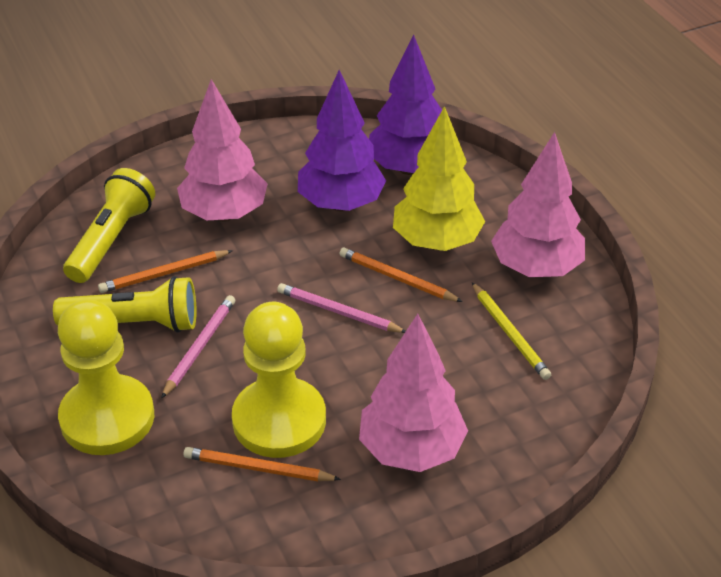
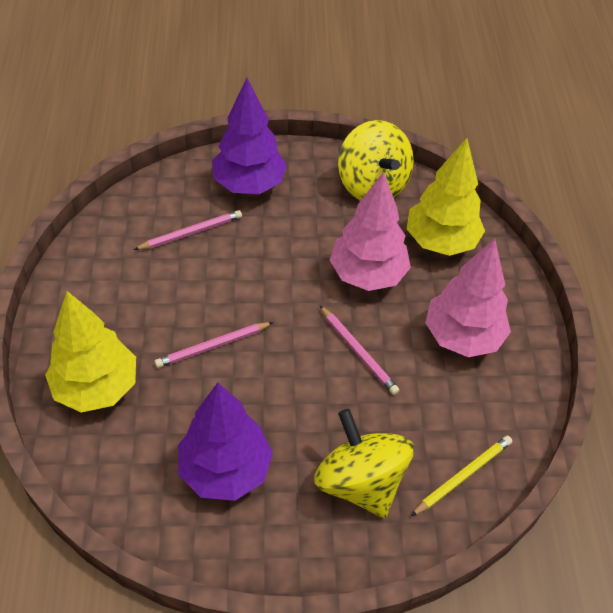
orange pencil: [98,250,233,293] [183,447,341,481] [339,248,463,302] = 3 -> none = 0
pink pencil: [161,295,235,399] [277,283,406,333] = 2 -> [134,210,242,250] [155,322,274,368] [320,306,399,395] = 3
pink tree: [177,79,267,221] [359,314,468,472] [491,132,585,277] = 3 -> [330,172,411,291] [425,238,511,357] = 2
yellow flashlight: [53,276,197,333] [63,168,155,283] = 2 -> none = 0
yellow pawn: [58,299,154,455] [232,302,326,458] = 2 -> none = 0
yellow spinning top: none = 0 -> [314,409,414,518] [338,120,414,201] = 2
yellow tree: [393,106,485,251] = 1 -> [45,291,136,412] [407,138,485,256] = 2

